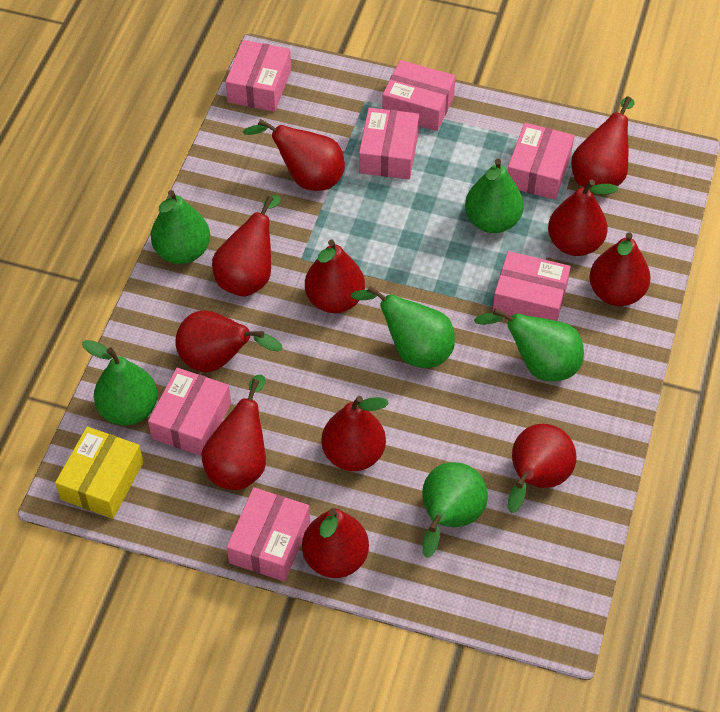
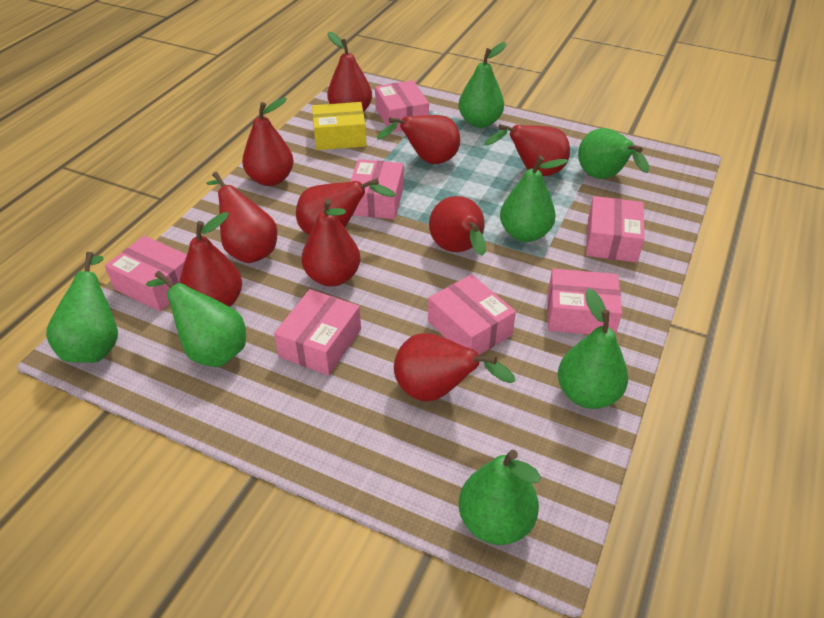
green pear: [82,340,158,425] [151,190,210,264] [350,286,455,368] [422,462,488,558] [465,159,524,233] [474,308,584,381] = 6 -> [46,252,118,363] [146,271,246,367] [458,42,506,128] [459,450,541,545] [500,156,568,242] [558,288,628,409] [578,128,650,179] = 7
red pear: [175,310,283,373] [202,375,266,490] [212,195,281,297] [243,119,345,191] [302,508,369,578] [305,240,365,313] [321,396,389,471] [508,424,577,513] [548,180,619,256] [571,96,635,188] [589,232,651,306] = 11 -> [180,212,242,307] [206,172,278,263] [242,97,294,186] [296,178,396,235] [301,199,360,287] [327,32,372,112] [377,115,460,164] [394,333,515,402] [429,196,486,256] [484,124,570,176] = 10

